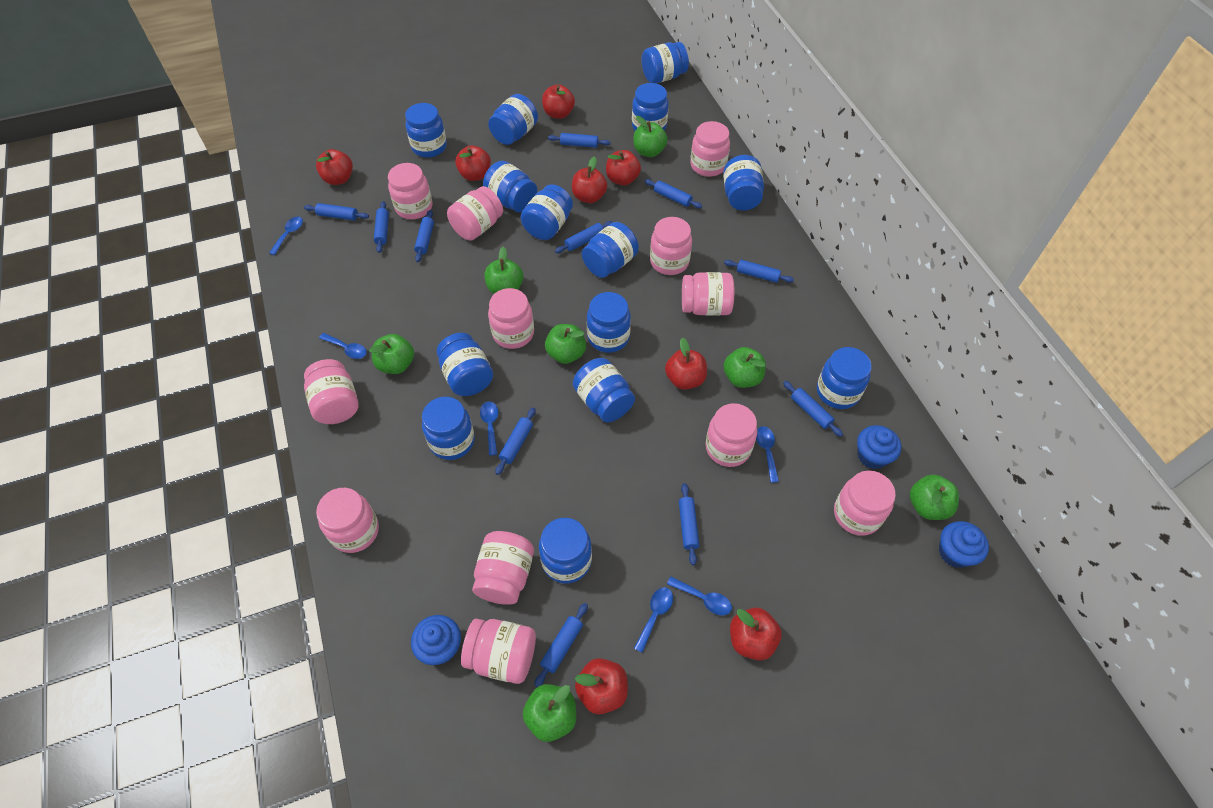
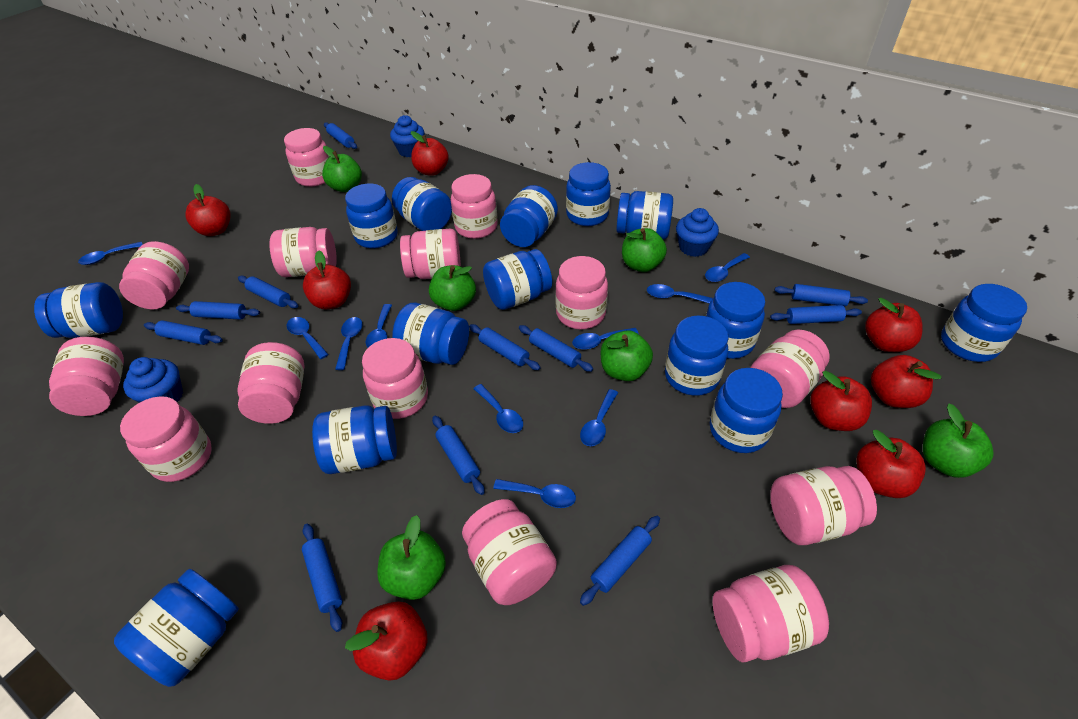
blue spoon: [269,217,303,255] [319,333,367,359] [480,402,498,456] [634,587,673,653] [667,577,732,616] [756,426,779,483] = 6 -> [78,242,143,265] [286,317,329,359] [335,317,362,370] [366,304,392,348] [474,384,523,433] [493,479,576,508] [572,328,639,350] [580,389,618,446] [647,284,712,303] [705,253,750,282] = 10
green apple: [369,334,414,374] [484,247,523,294] [523,684,576,742] [545,324,586,364] [633,116,667,157] [724,347,766,388] [910,474,959,520] = 7 -> [322,146,362,192] [377,515,446,600] [429,265,476,311] [601,330,653,381] [622,228,667,272] [923,404,993,478] = 6
pink jar: [304,359,359,424] [316,488,379,553] [388,163,432,220] [447,186,503,241] [461,618,536,684] [472,531,534,605] [488,288,534,349] [650,217,692,275] [682,272,734,316] [690,121,730,177] [706,403,757,467] [834,471,896,536] = 12 -> [49,337,124,416] [119,241,189,309] [120,396,212,482] [237,342,305,424] [269,227,337,277] [284,128,330,187] [362,338,428,419] [400,229,461,279] [451,174,498,239] [462,499,557,605] [555,256,608,329] [712,565,829,662] [750,330,830,408] [770,466,877,545] = 14

